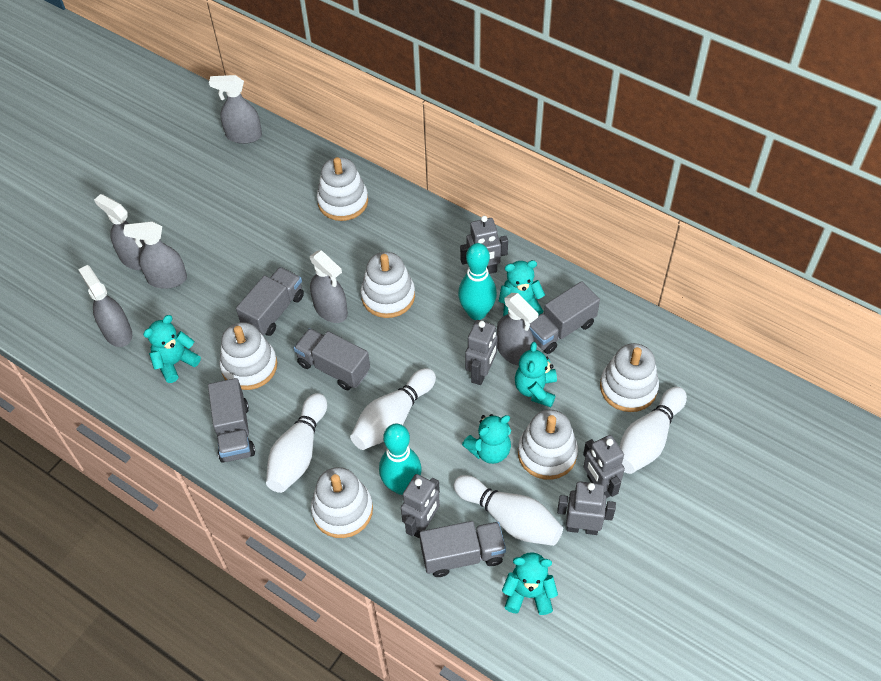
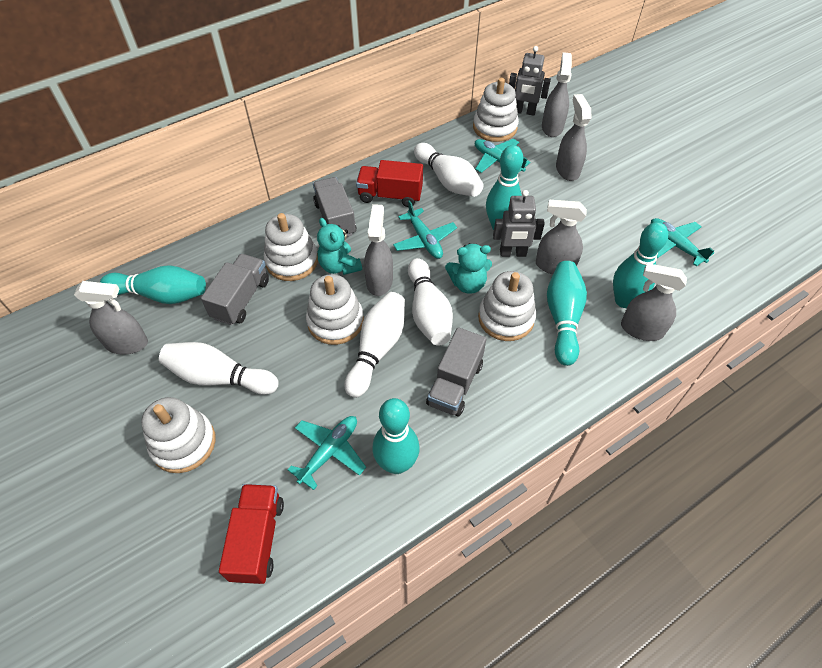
grey robot: [401,474,440,538] [460,216,508,274] [465,320,498,385] [557,481,616,535] [583,435,625,498] = 5 -> [493,190,545,257] [509,46,551,116] = 2
grey truck: [208,378,255,463] [236,267,304,336] [294,328,370,390] [419,521,506,577] [529,281,600,354] = 5 -> [201,254,269,325] [313,177,356,237] [426,327,486,417] = 3
red truck: none = 0 -> [219,484,284,584] [356,160,423,207] = 2
turquoise bowling pin: [379,424,422,495] [458,243,497,320] = 2 -> [100,265,206,304] [372,398,420,474] [486,145,523,230] [547,261,587,366] [613,222,668,308] = 5
turquoise plane: none = 0 -> [288,416,366,490] [393,200,457,259] [475,139,530,173] [651,218,714,267] = 4
turquoise teddy bear: [143,315,201,383] [462,414,511,464] [498,260,545,316] [502,552,558,615] [515,342,557,407] = 5 -> [317,218,362,275] [445,243,492,294] = 2
white stacking toy: [219,322,277,390] [311,467,373,538] [317,157,368,221] [361,252,415,318] [518,410,578,480] [600,343,659,412] = 6 -> [141,397,216,473] [264,213,318,281] [306,274,364,345] [473,78,519,142] [478,271,536,341] = 5

